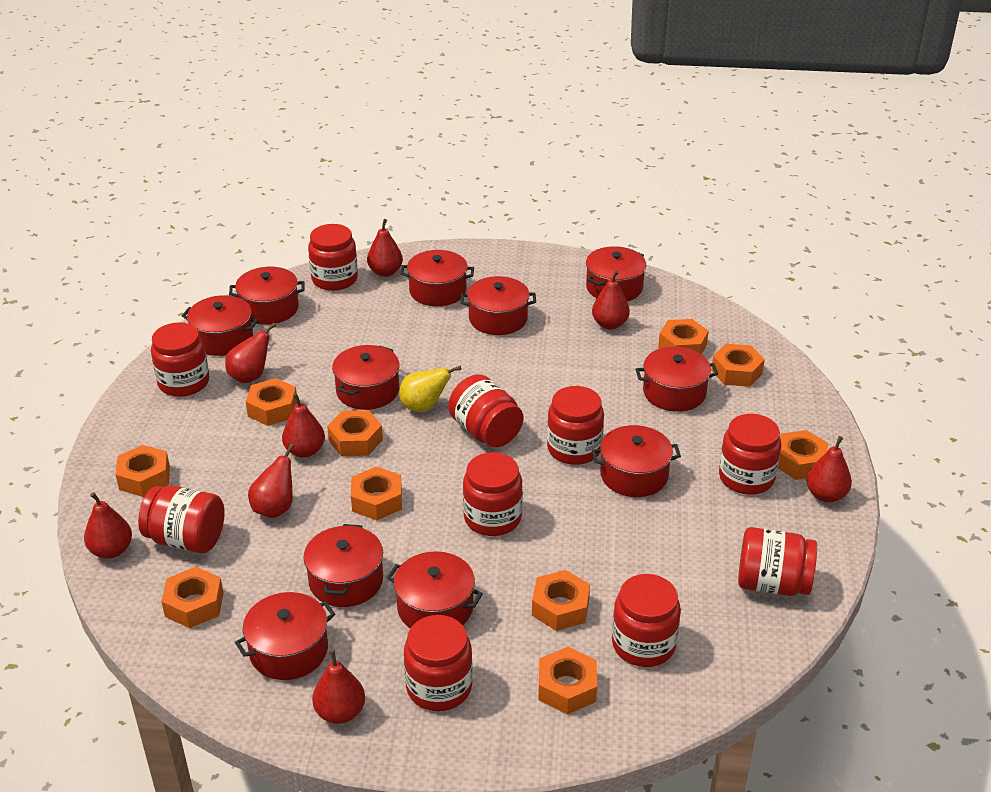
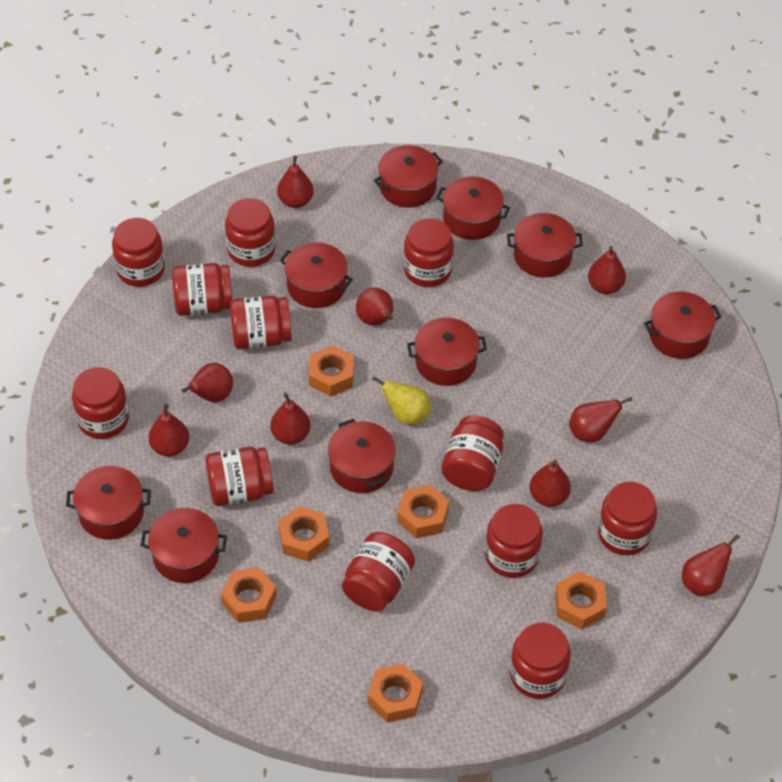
orange nut: [116,445,170,497] [161,567,223,628] [246,378,297,426] [327,410,383,456] [351,466,402,520] [532,570,590,631] [538,647,597,715] [658,319,709,354] [711,344,765,387] [778,430,829,480] = 10 -> [221,568,277,623] [279,506,329,562] [309,345,354,397] [368,664,423,723] [397,485,449,539] [555,571,607,629] = 6
red jar: [138,485,225,553] [151,322,209,397] [308,224,358,291] [404,615,473,711] [448,374,523,447] [463,452,523,536] [547,386,604,465] [612,574,681,667] [719,414,781,495] [738,527,817,596] = 10 -> [72,367,129,439] [112,218,165,287] [172,263,232,316] [205,446,273,506] [225,198,276,267] [230,295,292,349] [342,532,415,612] [404,218,454,287] [441,415,504,491] [485,504,543,578] [510,623,570,699] [598,482,657,555] = 12
red pear: [84,492,132,559] [225,323,276,384] [248,443,294,518] [282,393,325,458] [312,650,365,724] [367,219,403,277] [592,270,630,329] [806,436,852,502] = 8 -> [149,404,189,457] [182,363,233,402] [270,393,311,445] [277,156,314,208] [356,287,393,326] [529,460,571,507] [569,397,633,442] [588,246,626,294] [682,534,740,596] = 9
red pot: [182,295,258,356] [229,267,305,325] [235,592,335,680] [304,524,383,607] [332,345,400,410] [387,551,483,629] [400,250,474,306] [461,276,536,335] [586,246,646,301] [592,425,681,497] [635,347,718,412] = 11 -> [66,466,151,540] [140,508,227,583] [280,242,353,308] [328,419,396,493] [374,145,443,208] [407,318,487,386] [436,176,510,240] [507,213,583,278] [644,292,721,359] = 9

